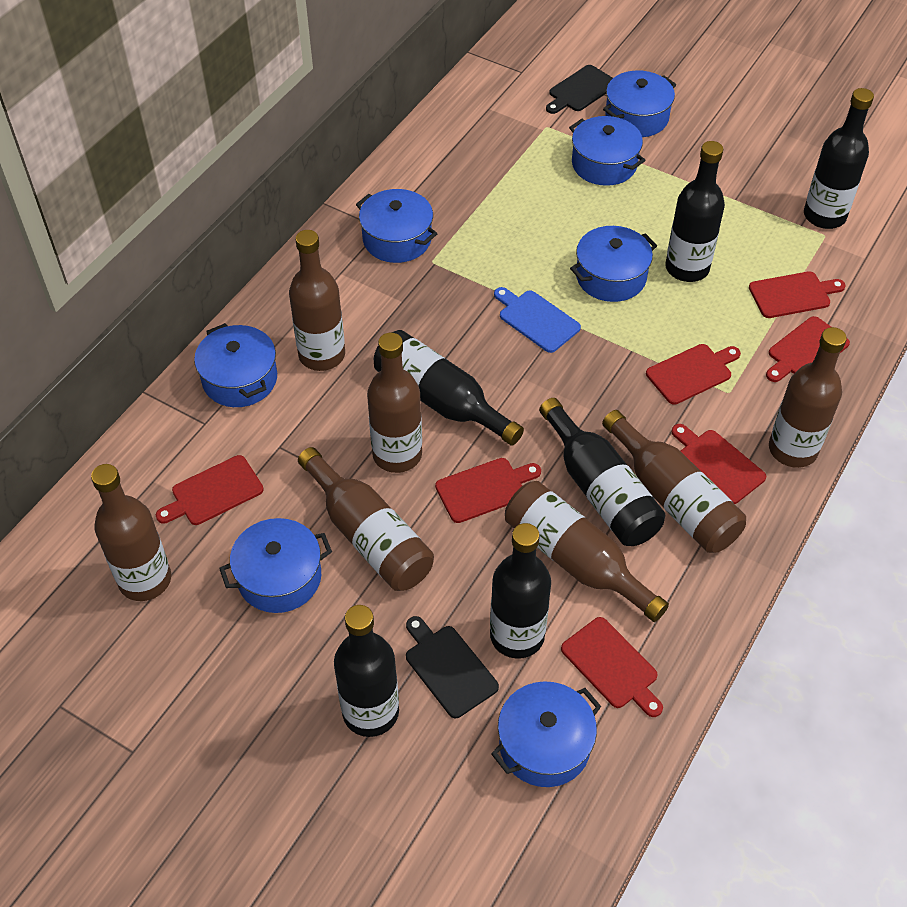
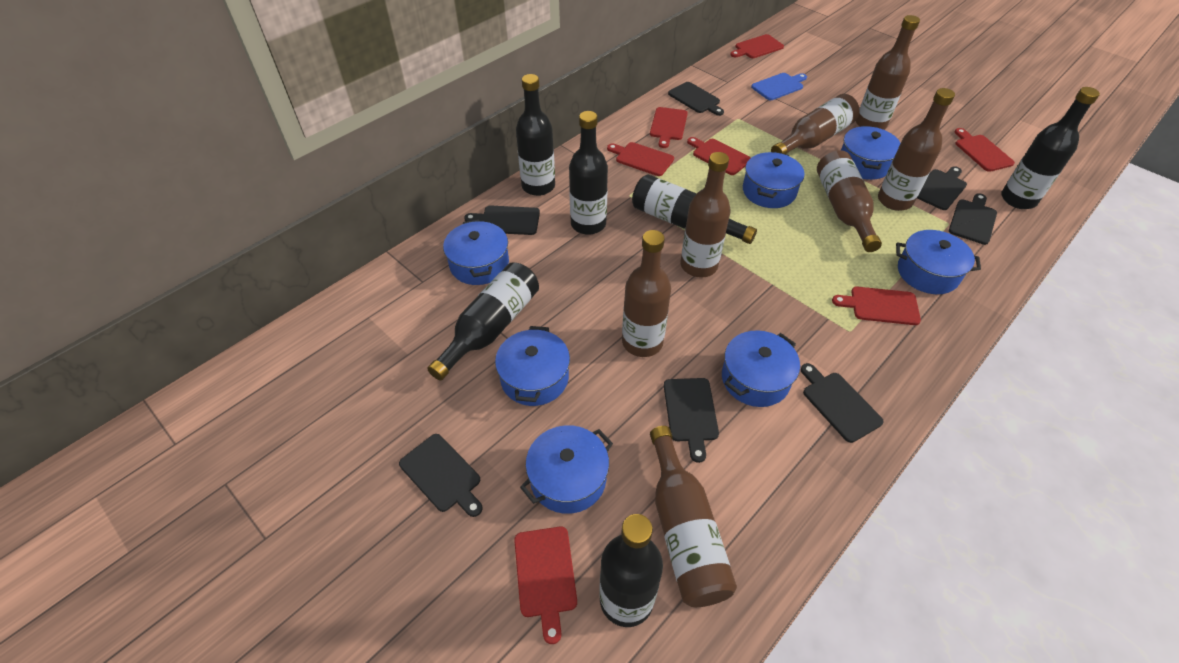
black cutting board: [406,616,499,718] [546,65,613,114] = 2 -> [399,434,483,517] [464,205,540,235] [664,378,719,463] [668,82,724,116] [801,363,884,443] [917,166,967,210] [949,193,997,245] = 7

